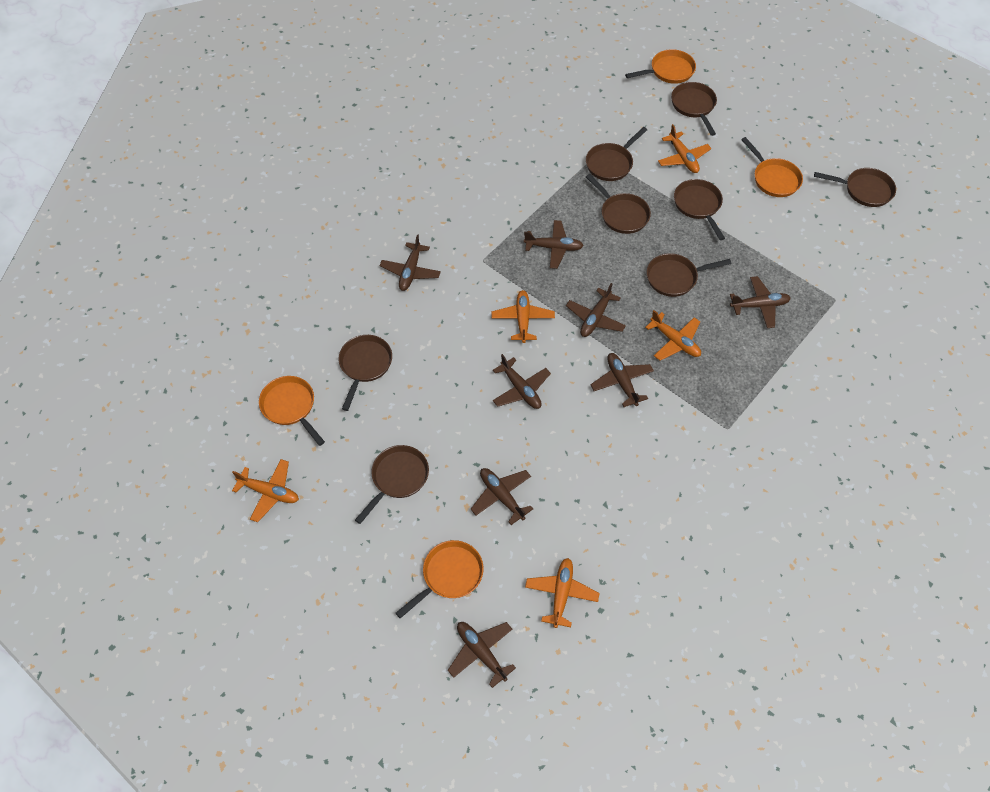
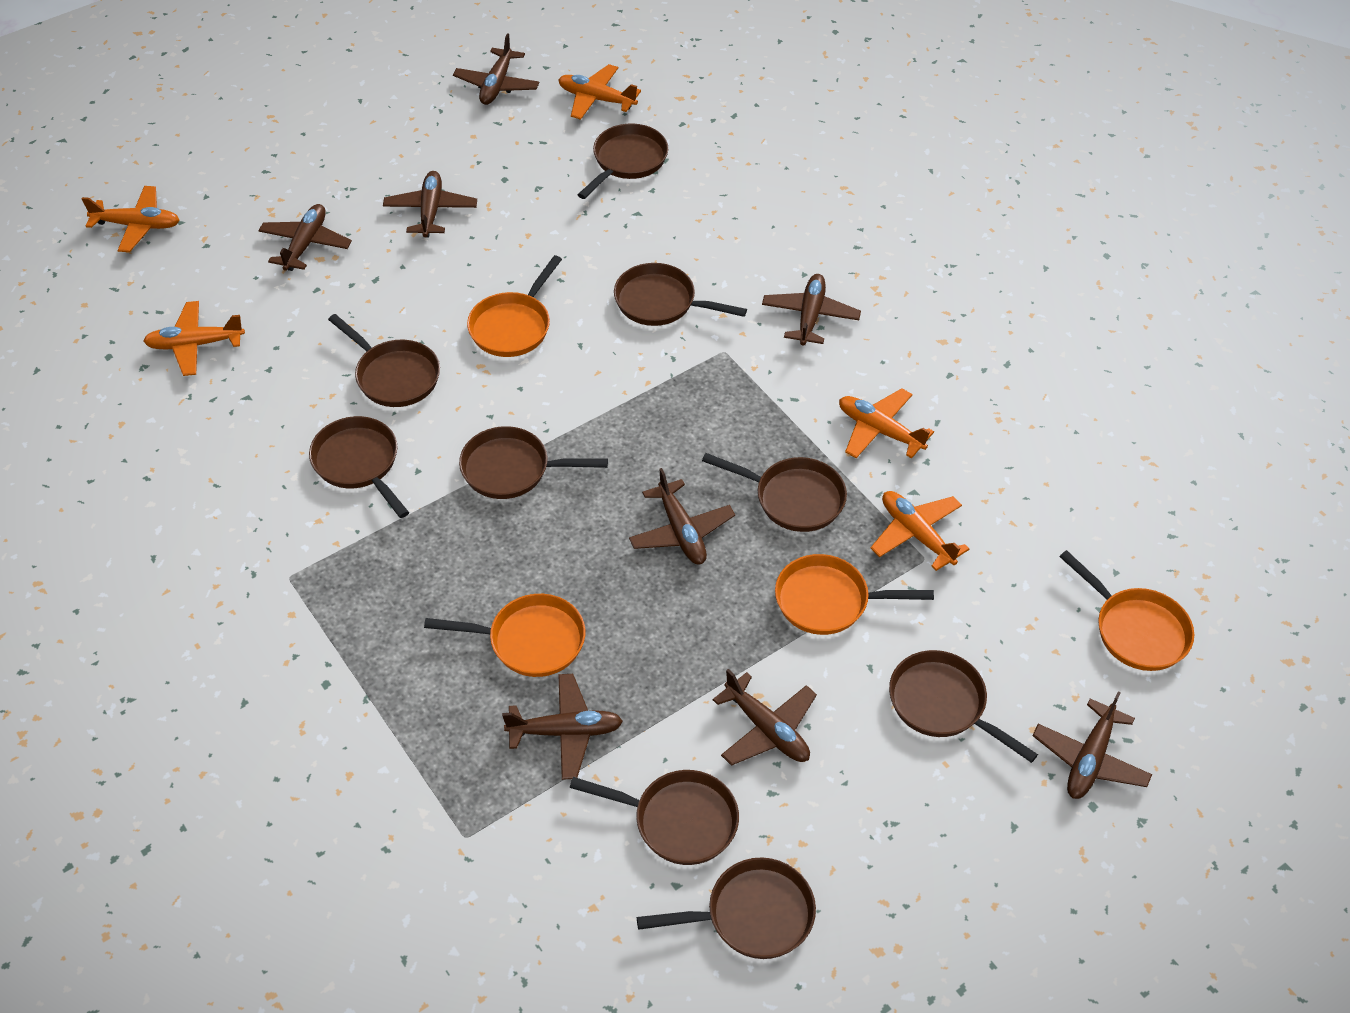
brown pan: [338,335,392,411] [355,445,429,524] [586,127,647,181] [586,174,651,234] [647,253,731,297] [671,82,717,136] [674,179,725,240] [814,168,896,207] = 8 -> [309,416,409,518] [328,314,440,407] [459,426,608,499] [570,770,739,865] [578,123,668,199] [614,263,747,326] [637,857,816,959] [702,453,847,532] [889,650,1038,763] = 9

